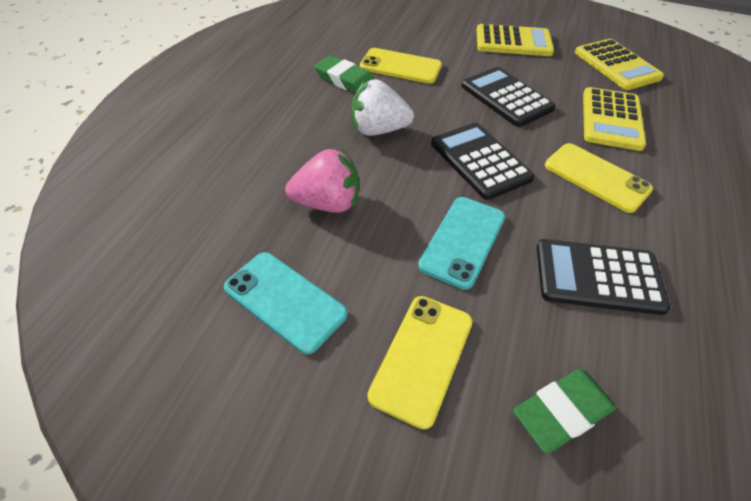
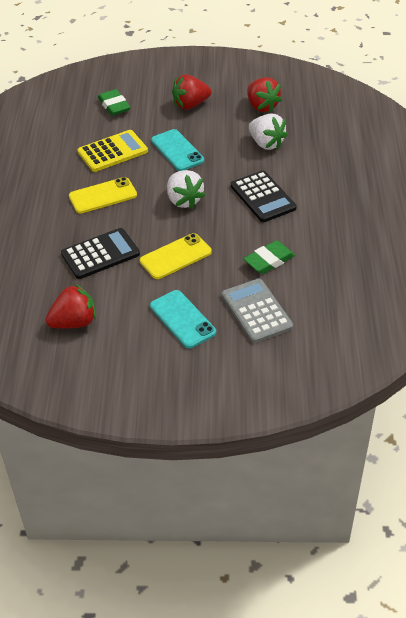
black calculator: [431,123,535,200] [461,67,556,127] [537,239,670,315] = 3 -> [61,228,140,279] [231,171,297,222] = 2
grey calculator: none = 0 -> [222,279,293,343] = 1
pink strawberry: [285,149,359,213] = 1 -> none = 0
red strawberry: none = 0 -> [45,284,96,328] [172,74,211,109] [247,77,282,113] = 3
white strawberry: [351,79,414,136] = 1 -> [167,170,205,209] [249,114,288,150] = 2
yellow calculator: [476,24,554,56] [575,39,664,90] [583,87,646,151] = 3 -> [78,130,148,172] = 1
yellow phone: [360,48,442,84] [367,296,473,429] [545,143,653,213] = 3 -> [69,177,137,214] [140,233,212,279] = 2

